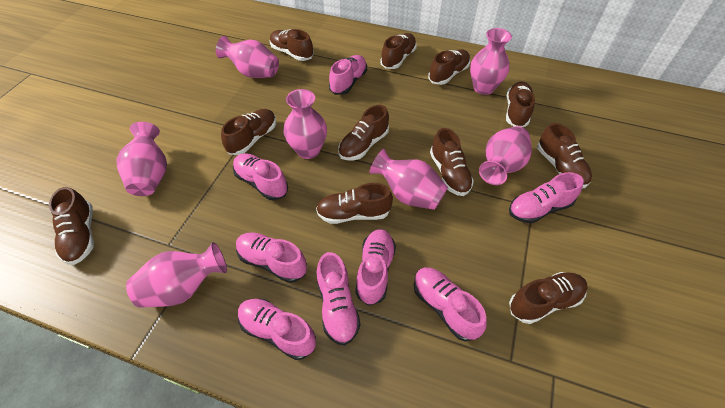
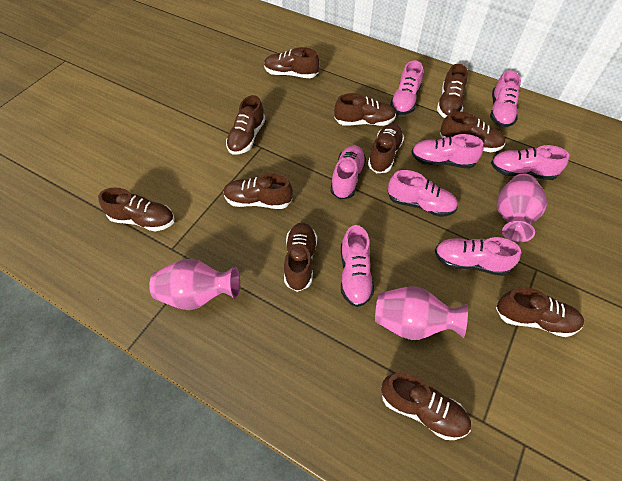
pink vase: [116,122,167,196] [126,242,227,308] [216,36,279,78] [284,89,327,159] [369,149,448,210] [470,28,512,95] [479,126,532,185] = 7 -> [149,259,240,310] [375,287,468,340] [497,174,547,243] = 3

